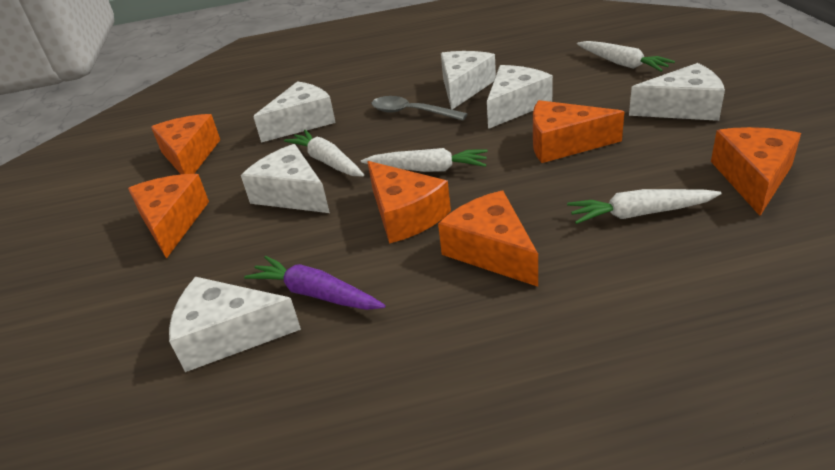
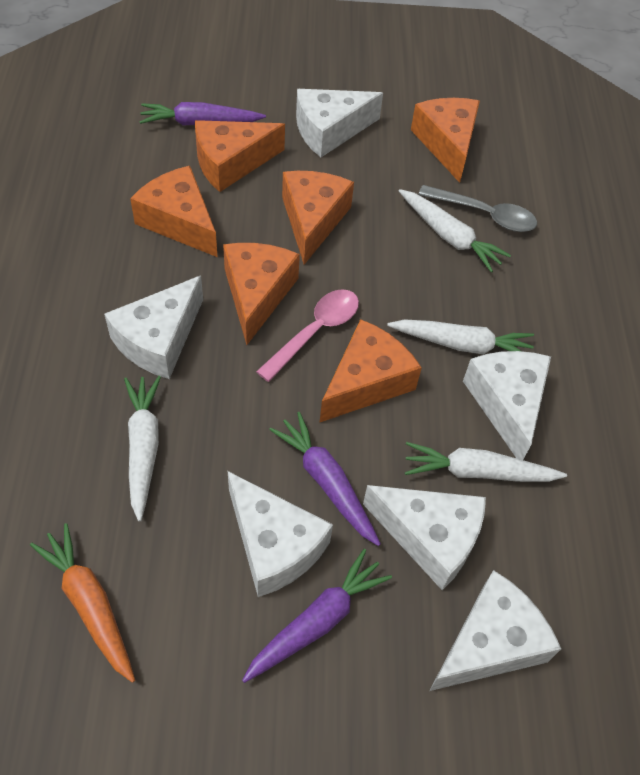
orange carrot: none = 0 -> [30,523,135,683] = 1
pink spoon: none = 0 -> [256,289,359,382] = 1
purple carrot: [244,256,386,310] = 1 -> [139,102,266,126] [242,549,392,683] [269,412,381,546] = 3

